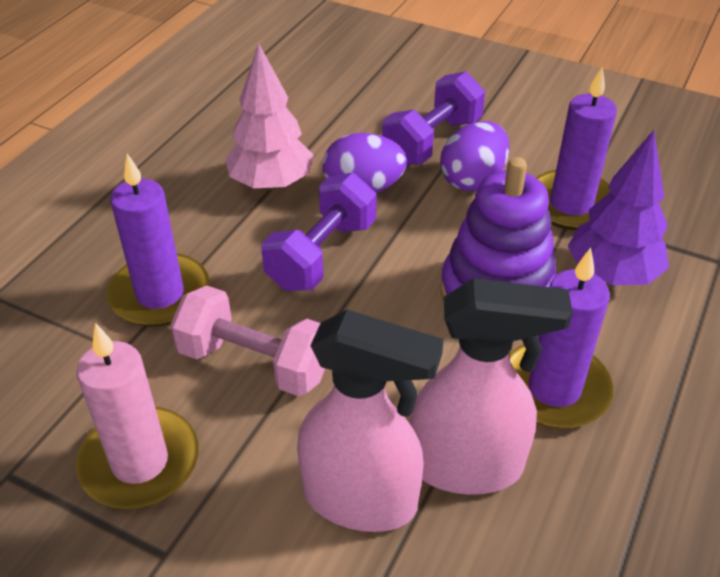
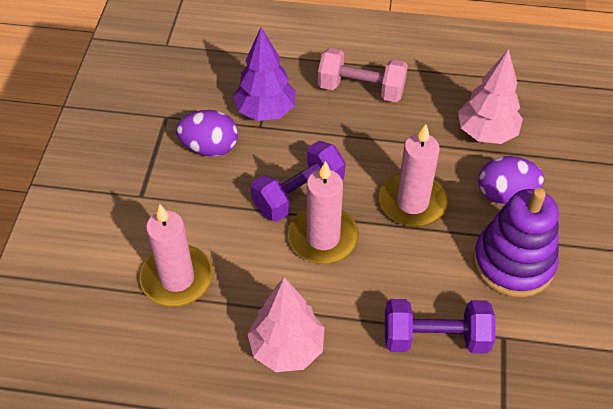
pink candle: [76,323,199,509] = 1 -> [139,204,213,307] [288,161,359,264] [379,124,448,227] = 3
pink spray bottle: [297,310,444,532] [410,278,572,495] = 2 -> none = 0
pink tree: [225,43,314,191] = 1 -> [248,277,325,372] [458,49,523,144] = 2
purple candle: [107,154,210,327] [509,248,613,428] [536,67,617,230] = 3 -> none = 0

